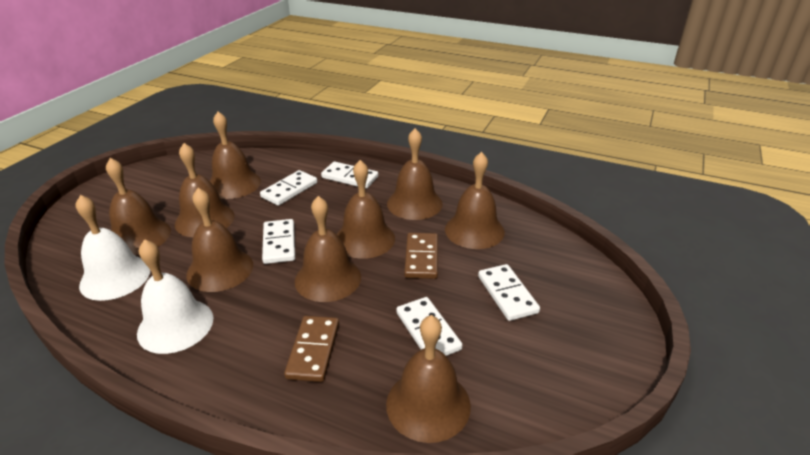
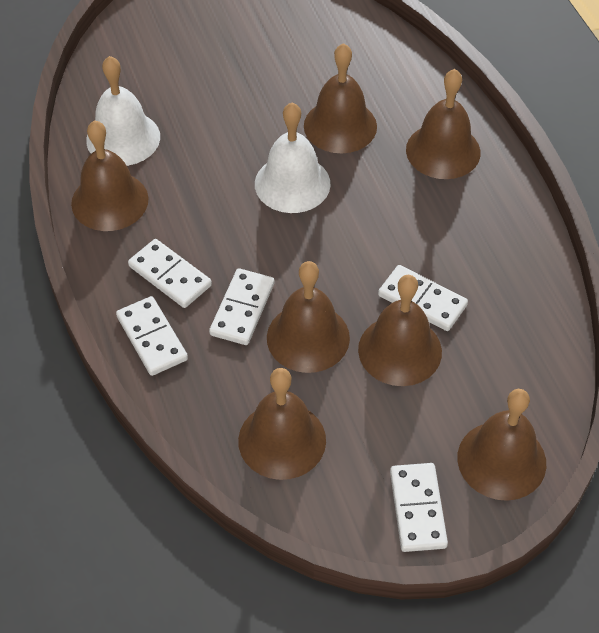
brown bell: [106,158,171,255] [175,143,235,237] [186,188,253,292] [210,112,261,199] [295,196,361,302] [337,160,395,259] [386,315,471,443] [387,128,443,220] [445,152,505,249] = 9 -> [71,120,148,231] [238,368,326,480] [267,261,350,373] [304,43,377,153] [358,275,442,386] [406,69,480,179] [457,389,546,501] = 7
brown domino: [284,316,339,382] [404,233,438,279] = 2 -> none = 0

